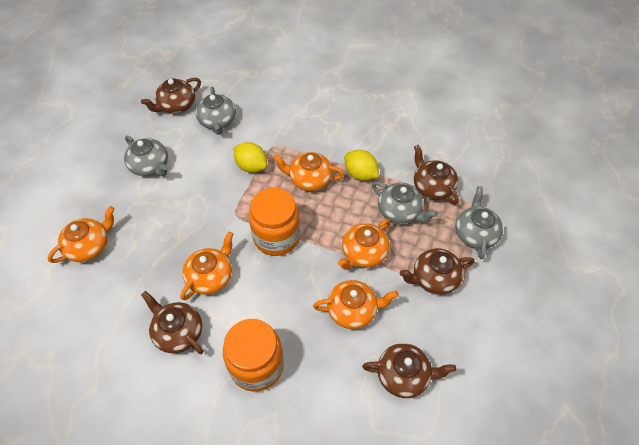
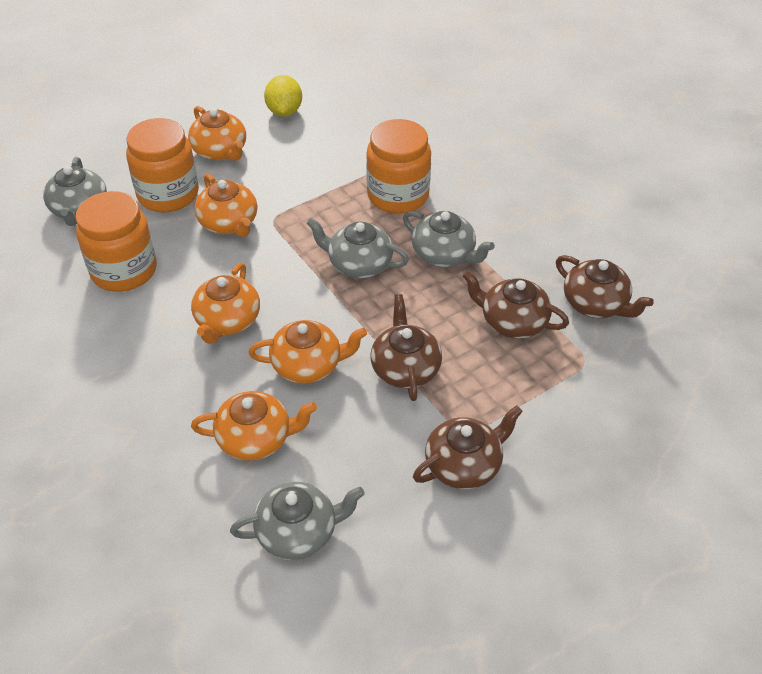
brown teapot: [141,78,201,114] [141,291,203,354] [362,343,456,398] [400,248,475,295] [414,145,459,205] = 5 -> [371,294,442,401] [413,405,523,489] [462,270,569,339] [556,255,654,318] = 4
orange jar: [223,319,284,392] [249,188,300,256] = 2 -> [76,191,157,292] [126,118,199,212] [366,119,431,214] = 3
yellow lemon: [234,142,267,173] [345,150,379,181] = 2 -> [264,75,302,117] = 1

